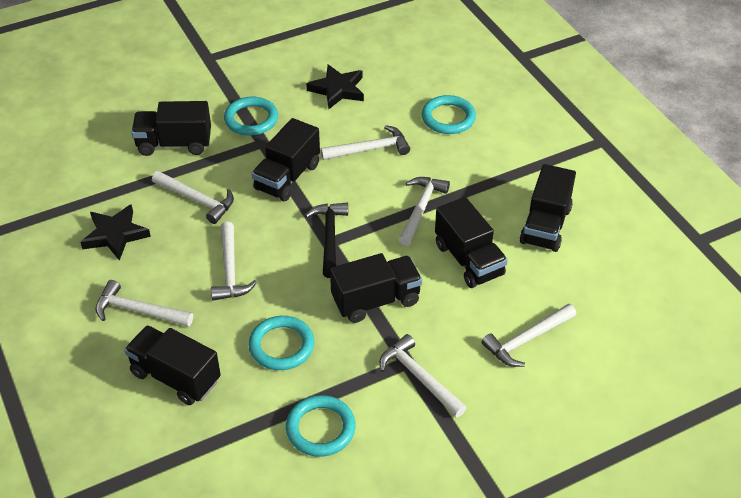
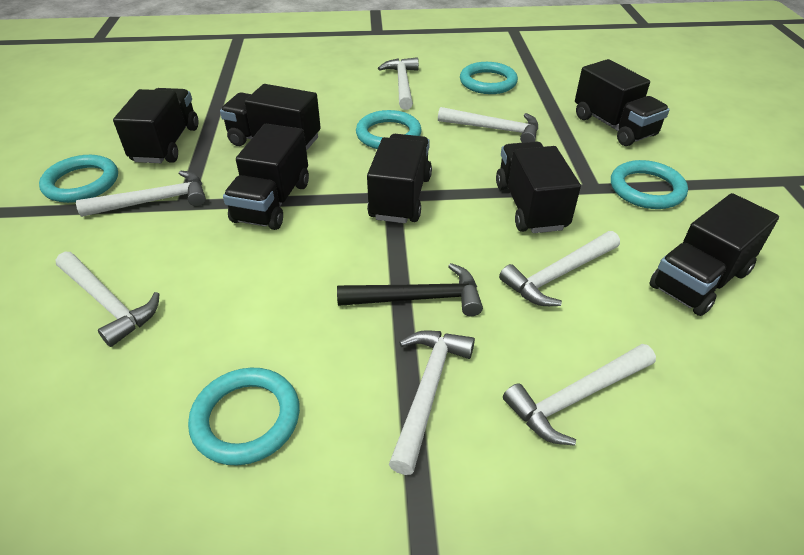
black star: [80,204,151,261] [306,64,364,109] = 2 -> none = 0
black truck: [124,325,221,405] [131,101,211,156] [252,118,320,201] [330,253,422,323] [435,197,508,288] [520,164,576,252] = 6 -> [113,88,198,163] [220,84,321,150] [223,124,309,230] [367,134,432,223] [496,141,581,233] [575,59,670,146] [649,193,779,316] = 7
turquoise ring: [224,97,278,136] [248,316,314,370] [286,395,356,457] [422,95,476,134] = 4 -> [39,155,118,203] [188,368,300,465] [356,110,422,149] [460,62,518,94] [611,160,688,209] = 5

